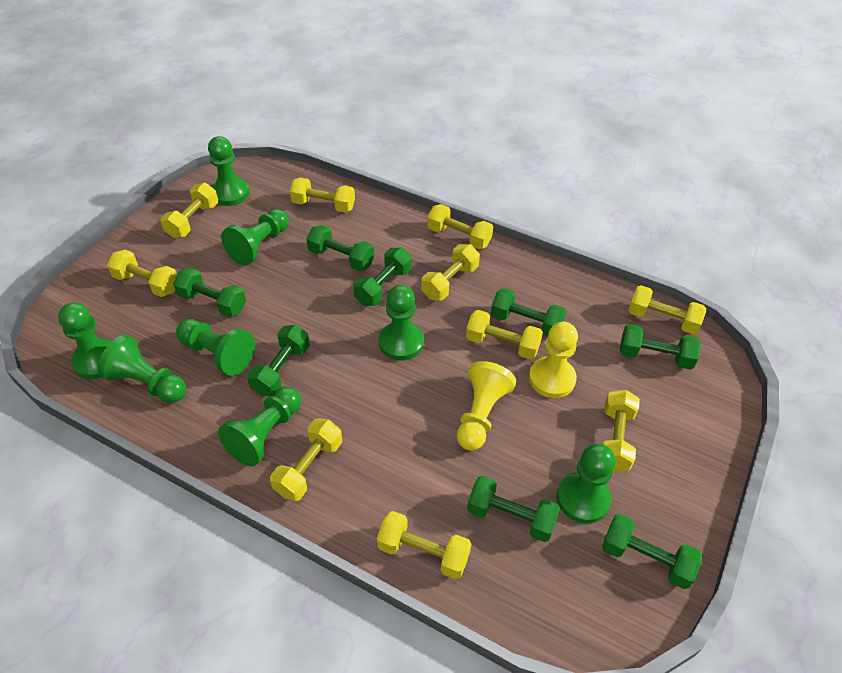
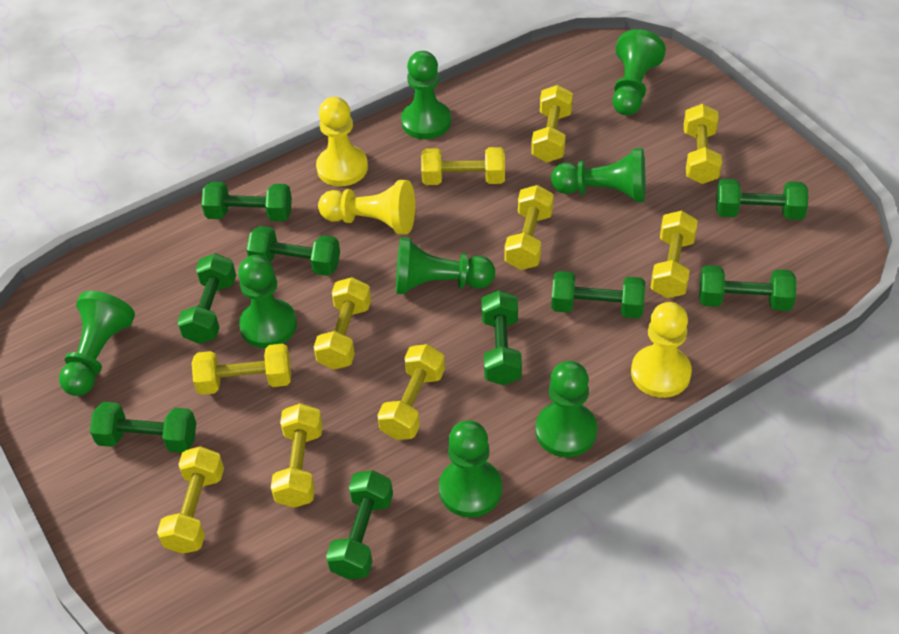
green dumbbell: [173,268,246,317] [247,325,310,396] [307,225,374,271] [353,248,412,306] [467,476,560,542] [491,288,566,336] [602,514,702,589] [620,324,701,370] = 8 -> [90,402,196,453] [177,253,236,344] [201,182,292,221] [246,226,340,276] [326,470,393,579] [481,290,522,385] [551,271,645,318] [699,265,796,311] [716,179,808,220] = 9
yellow pawn: [456,361,516,450] [529,322,578,398] = 2 -> [316,97,368,186] [318,180,415,235] [631,302,692,398] = 3

